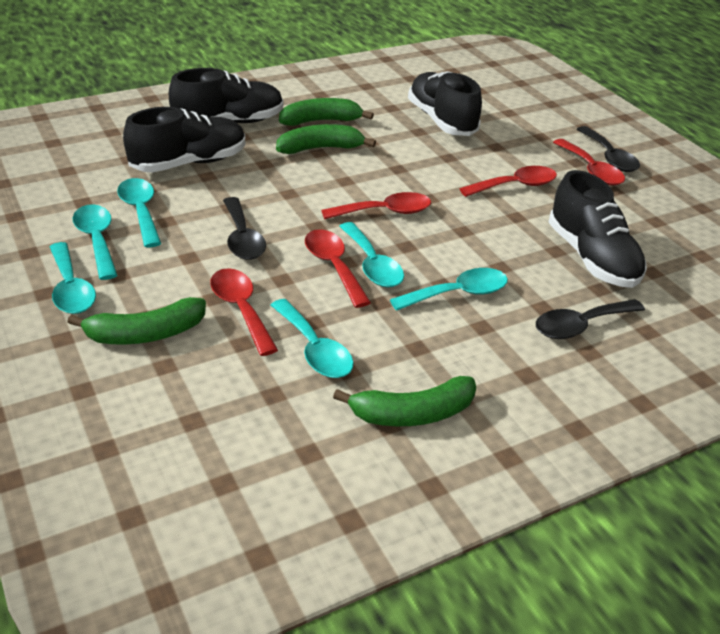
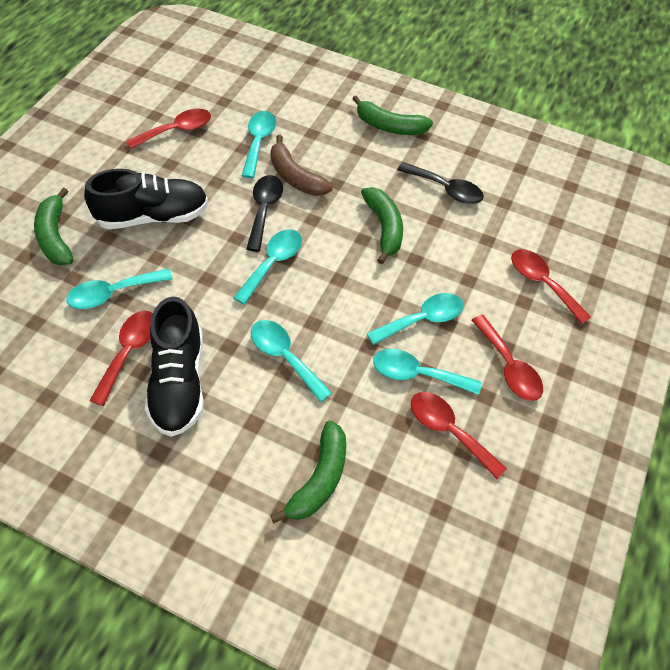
black shoe: [123,107,245,173] [169,68,283,123] [408,71,482,136] [548,170,647,288] = 4 -> [84,169,209,229] [145,297,204,437] = 2
black spoon: [223,197,266,260] [536,299,645,339] [577,126,640,172] = 3 -> [246,175,283,252] [397,162,484,204] = 2
brown banana: none = 0 -> [270,135,333,196] = 1

